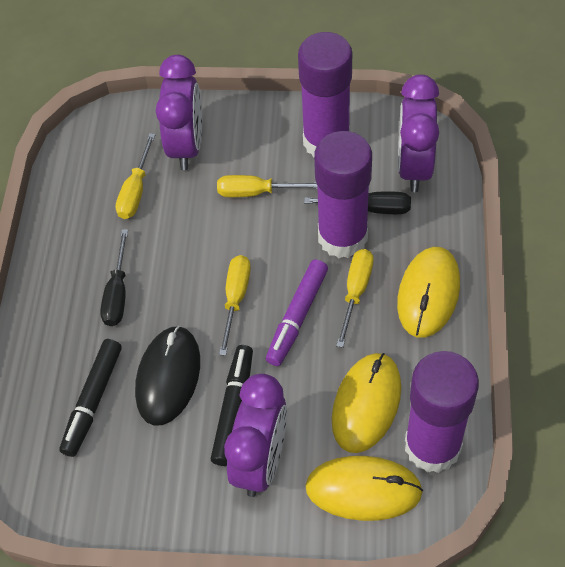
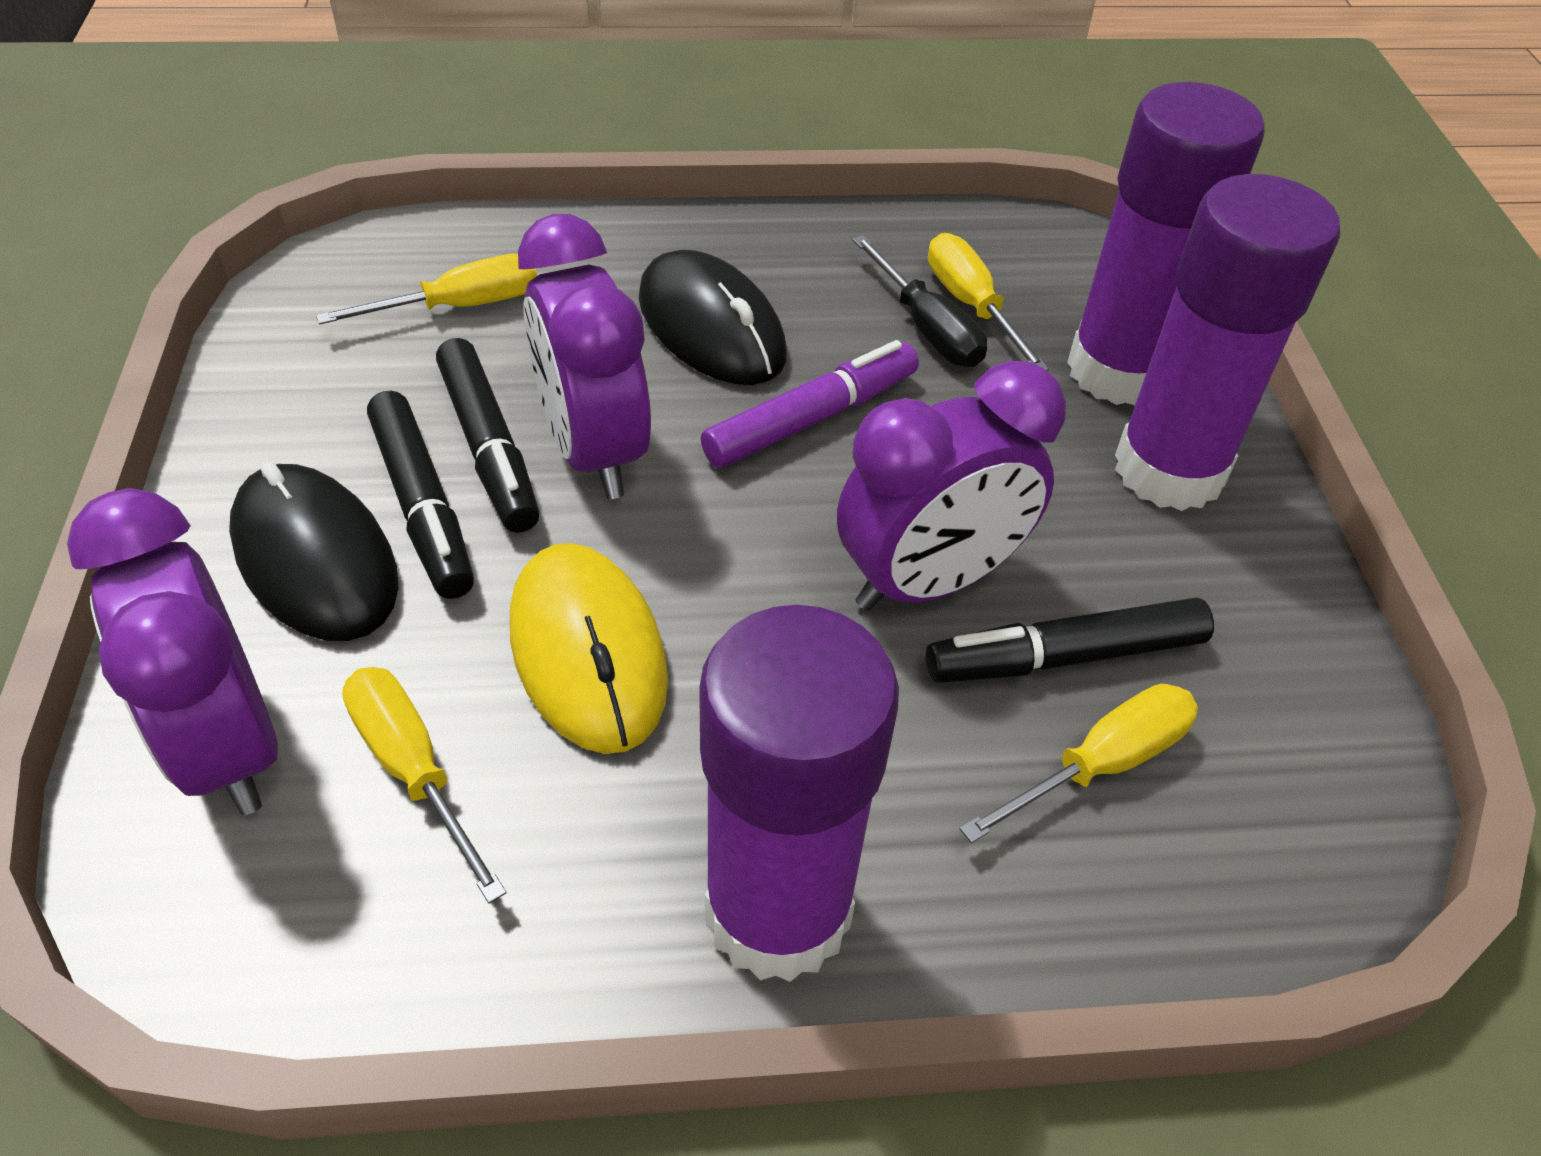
black marker: [59,339,122,457] [211,345,253,466] = 2 -> [367,391,474,599] [436,338,539,533] [925,597,1214,683] = 3
black mouse: [135,326,200,426] = 1 -> [229,462,399,641] [639,250,787,385] = 2
black screwdriver: [100,229,128,326] [304,191,411,214] = 2 -> [852,235,987,367] = 1
yellow mouse: [305,456,423,521] [332,353,401,453] [397,247,460,338] = 3 -> [510,543,668,754] = 1

